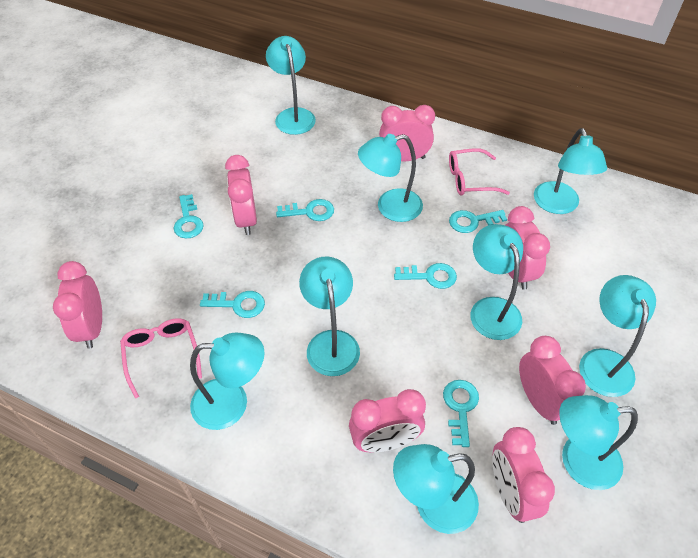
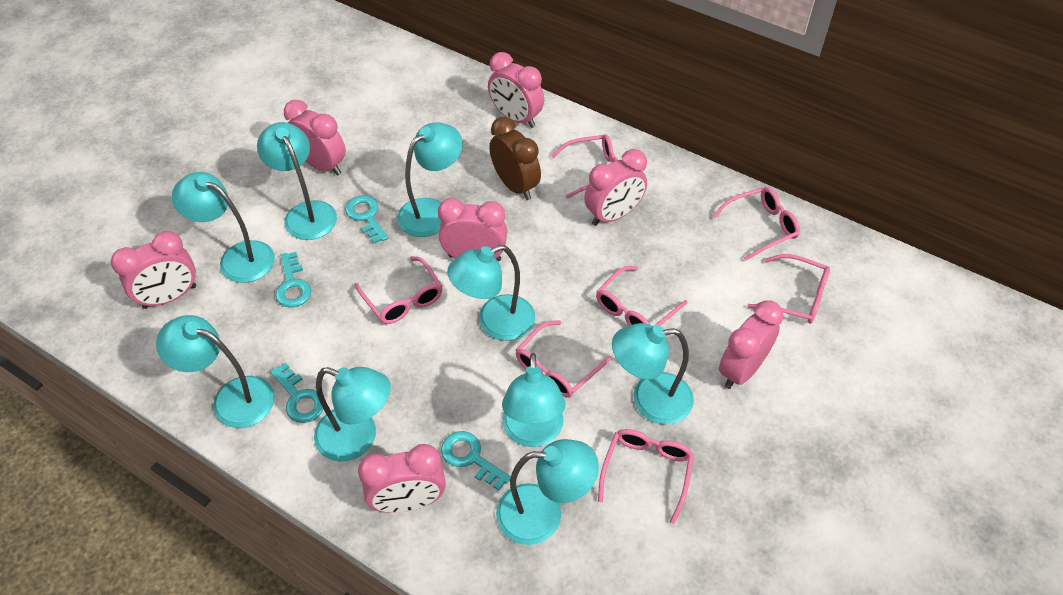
brown clock: none = 0 -> [489,116,541,200] = 1
pink glasses: [120,318,202,398] [449,148,510,196] = 2 -> [355,256,443,324] [516,320,612,398] [551,135,618,199] [596,266,688,326] [598,429,694,524] [712,187,800,261] [747,254,830,324] = 7
turquoise key: [174,194,204,238] [200,291,265,318] [276,199,334,221] [394,263,457,289] [443,380,479,447] [449,210,507,233] = 6 -> [271,363,324,423] [275,252,311,308] [345,195,388,244] [441,431,511,491] = 4

